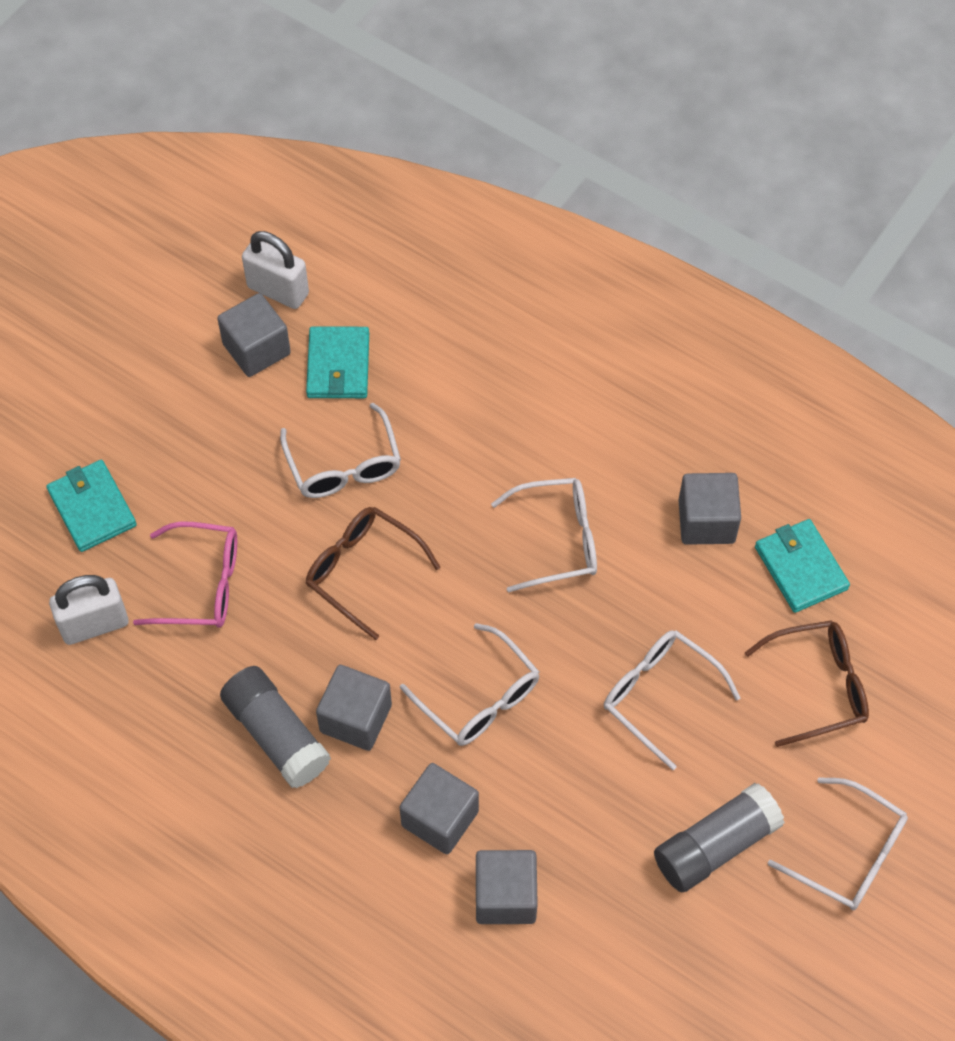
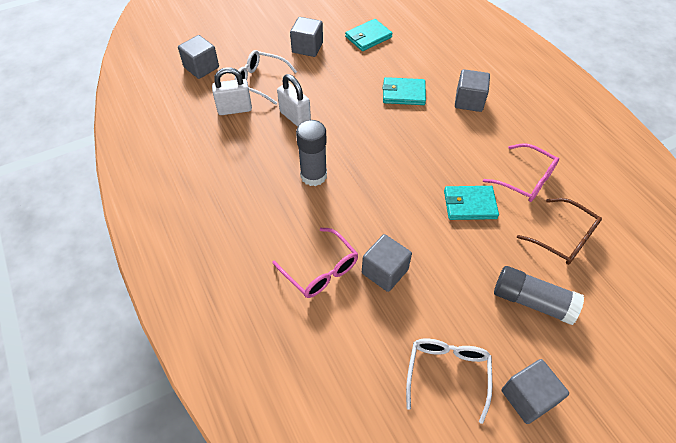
brown glasses: [306,507,441,640] [745,620,869,747] = 2 -> [517,198,602,265] = 1
pink glasses: [133,522,237,628] = 1 -> [272,228,358,298] [483,143,559,202] = 2
white glasses: [280,403,401,498] [400,623,539,746] [491,478,597,593] [604,630,740,770] [768,777,908,910] = 5 -> [234,50,297,105] [406,339,492,424] = 2

